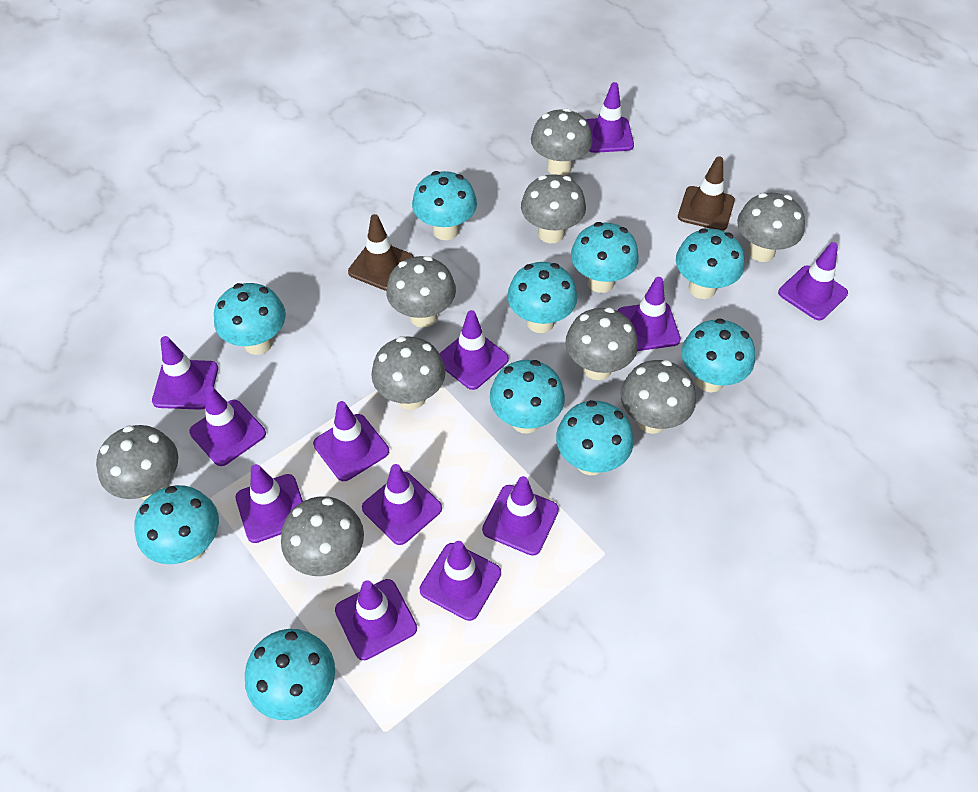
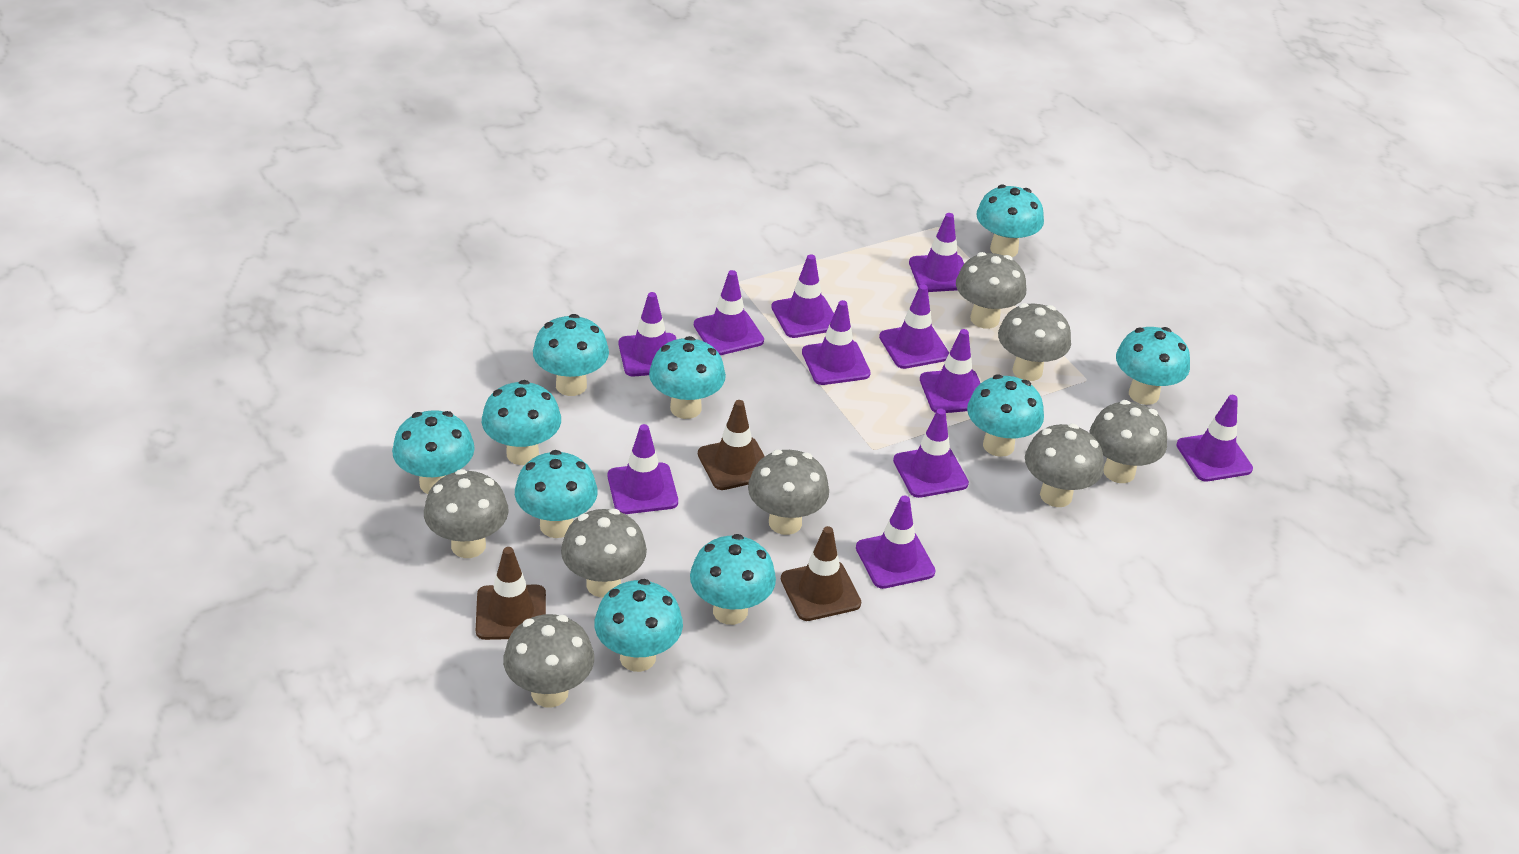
brown traffic cone: [348,214,414,291] [678,156,735,231] = 2 -> [476,547,546,640] [698,400,765,490] [781,526,861,621] = 3
grey mushroom: [96,425,178,500] [281,496,364,576] [371,336,446,410] [386,256,456,328] [521,174,586,243] [531,108,593,176] [565,307,638,380] [620,360,696,434] [737,193,805,262] = 9 -> [424,469,509,558] [503,614,594,708] [561,509,647,598] [748,450,829,535] [956,252,1026,329] [998,303,1071,381] [1025,424,1104,507] [1090,400,1167,483] = 8
purple traffic cone: [152,336,218,410] [189,386,266,466] [235,464,303,543] [313,401,389,481] [335,579,417,660] [362,464,442,545] [420,541,501,621] [439,310,509,390] [482,476,559,556] [586,82,634,153] [618,277,681,351] [778,242,848,320] = 12 -> [608,424,678,514] [619,292,677,376] [694,270,764,355] [771,254,834,338] [802,300,871,385] [856,496,936,589] [879,284,949,369] [893,409,969,498] [909,213,964,292] [920,329,980,413] [1177,395,1253,482] = 11

